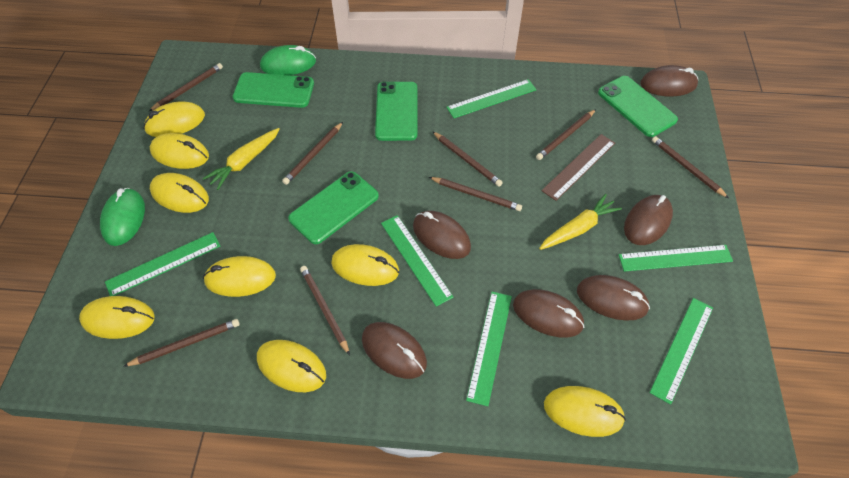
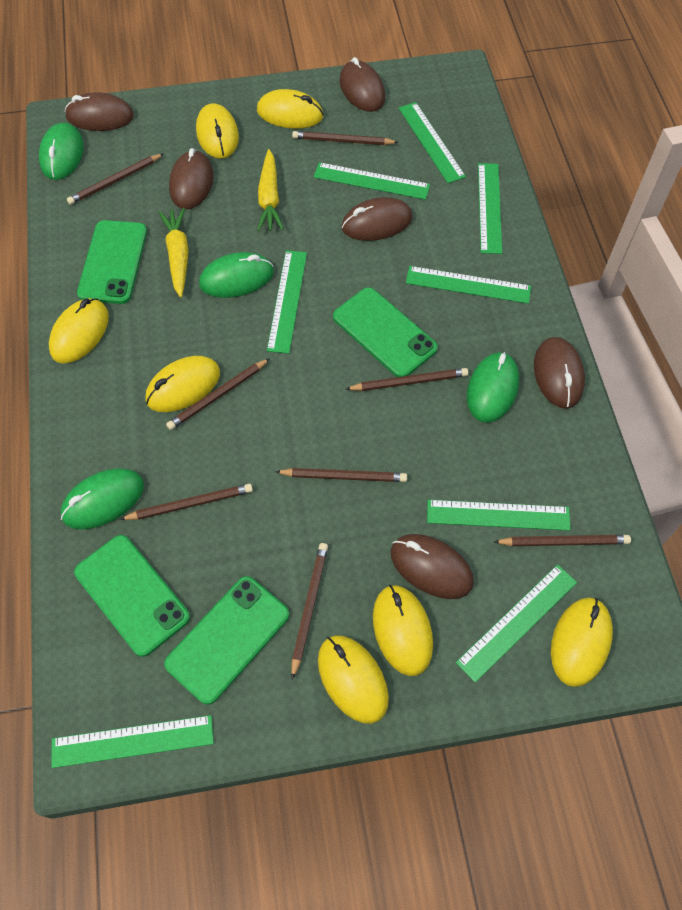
brown ruler: [541,134,615,201] = 1 -> none = 0
green mouse: [100,188,145,246] [260,45,316,75] = 2 -> [39,123,84,180] [61,468,144,529] [199,252,274,298] [467,352,519,423] = 4
green ruler: [105,232,220,296] [381,215,453,307] [446,79,537,118] [466,292,512,406] [619,245,733,272] [649,298,713,405] = 6 -> [52,715,214,768] [267,250,307,354] [314,162,430,200] [399,102,466,183] [406,266,531,304] [427,500,571,531] [456,564,577,682] [478,163,502,254] = 8
yellow mouse: [79,296,155,339] [144,101,205,137] [150,133,209,169] [150,173,209,213] [203,256,276,297] [257,340,326,392] [331,244,399,286] [544,386,626,437] = 8 -> [49,298,109,363] [145,356,220,412] [196,103,239,159] [257,89,324,129] [318,635,389,724] [373,585,433,676] [551,597,613,687] = 7

